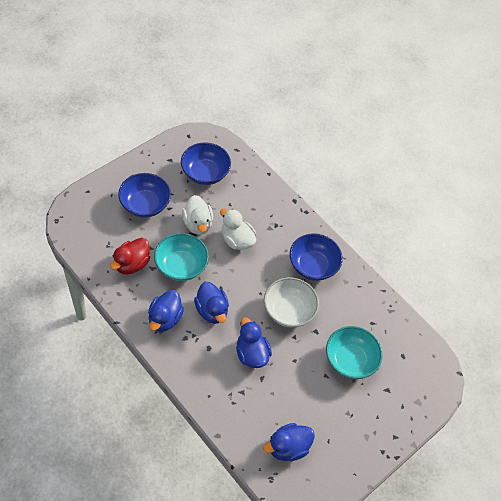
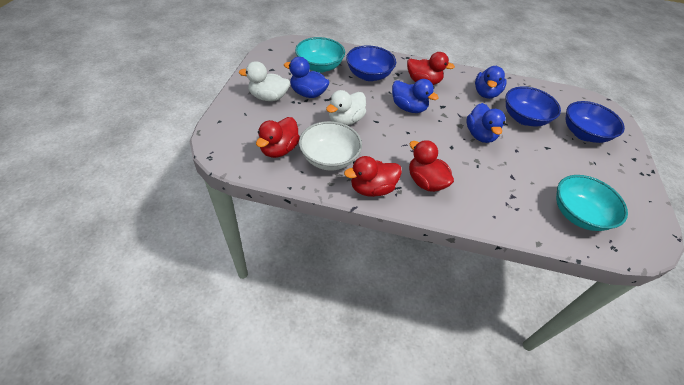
red duck: [110,238,150,275] = 1 -> [256,117,300,158] [344,156,402,197] [407,52,455,85] [409,140,454,192] = 4

